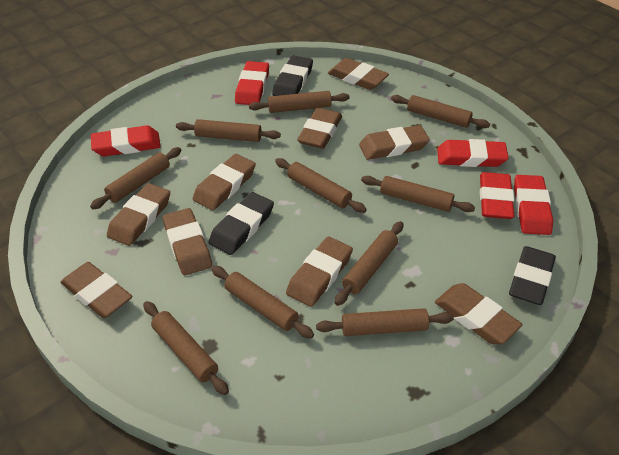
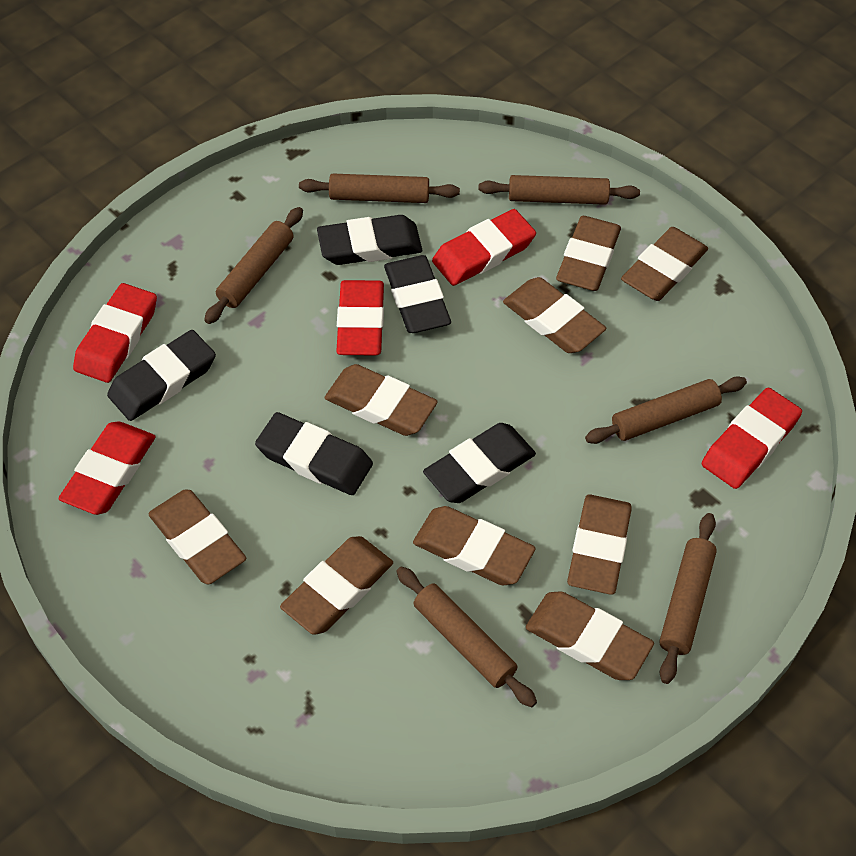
black eraser: [209,192,274,255] [272,55,313,96] [509,246,556,305] = 3 -> [107,330,216,421] [255,412,373,495] [317,215,422,265] [384,255,451,333] [423,423,536,503] = 5
brown rolling pin: [90,147,181,209] [143,301,229,395] [176,119,281,142] [211,266,314,339] [249,91,350,113] [275,158,367,213] [316,308,454,336] [335,221,403,306] [361,176,475,212] [391,95,490,128] = 10 -> [204,207,303,324] [299,173,460,203] [396,566,537,707] [478,175,640,205] [585,376,747,444] [659,513,717,684] = 6

